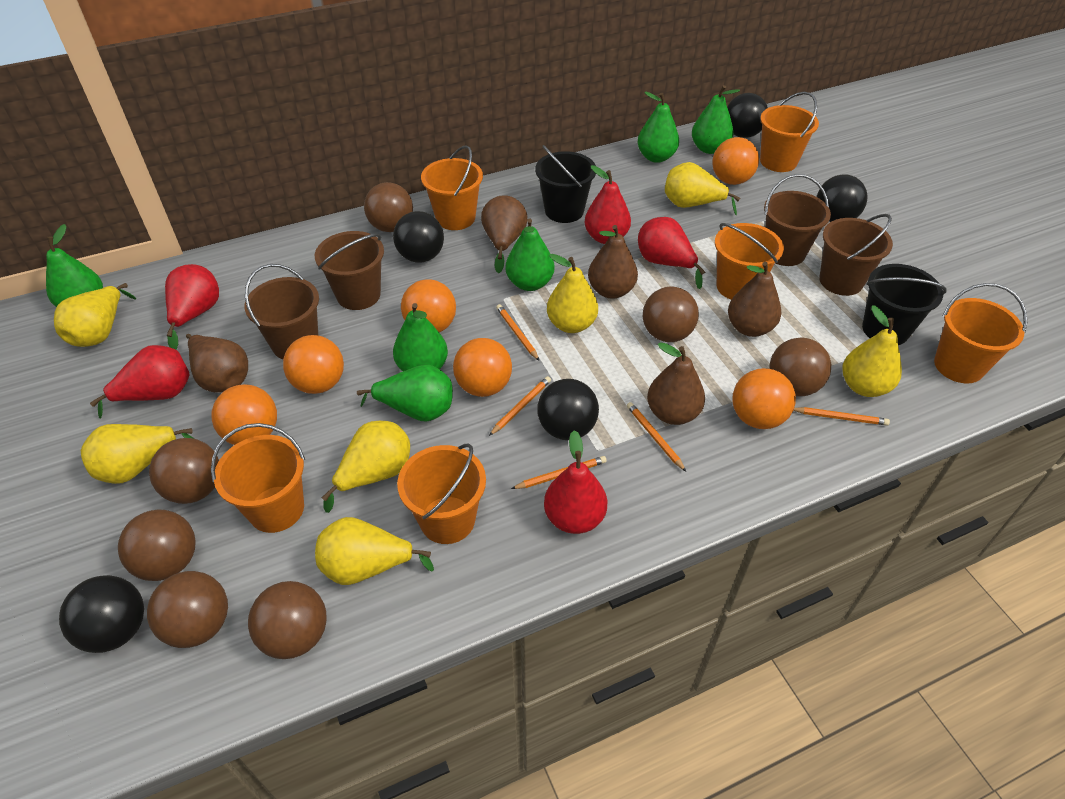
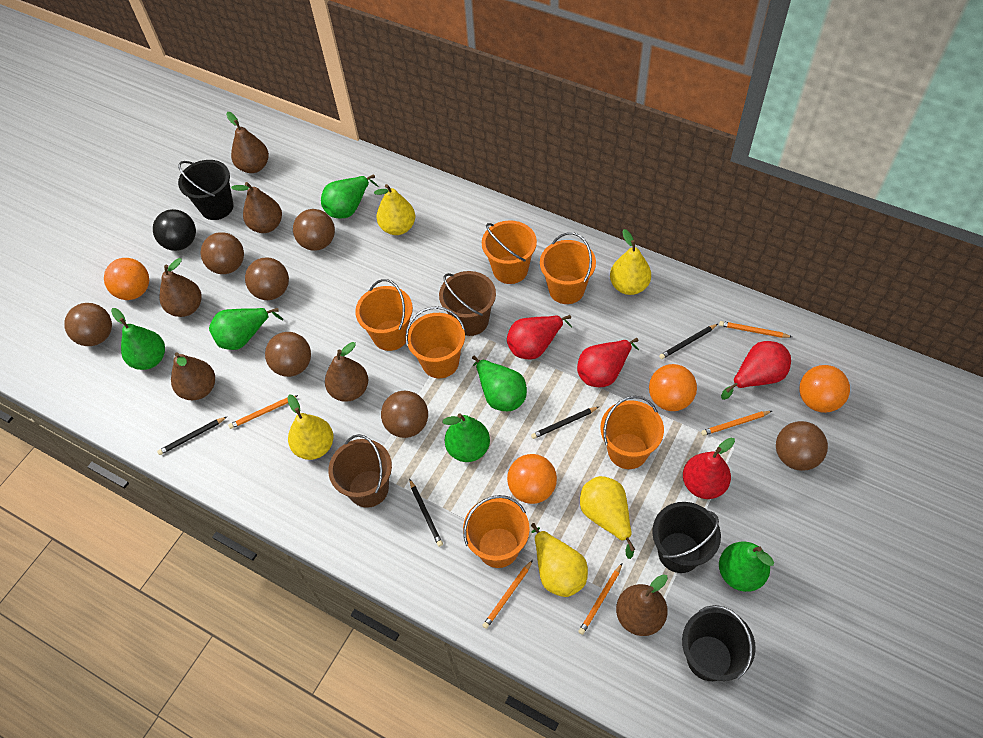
black ball: [59,575,144,653] [393,211,444,263] [537,379,599,440] [727,93,768,138] [817,174,868,222] = 5 -> [153,209,196,251] = 1
black bucket: [535,145,596,223] [862,264,947,345] = 2 -> [178,160,234,220] [652,502,721,573] [682,605,756,681] = 3
black pencil: none = 0 -> [157,417,227,455] [409,479,443,547] [531,407,599,439] [659,324,718,359] = 4
brown bucket: [245,264,319,359] [315,231,384,310] [764,174,831,266] [819,214,893,296] = 4 -> [328,434,392,508] [439,271,496,336] = 2
brown pear: [186,334,248,393] [481,195,528,274] [588,225,638,299] [647,342,705,425] [728,262,781,337] = 5 -> [159,258,201,317] [171,353,215,400] [226,112,269,173] [231,182,282,233] [325,342,368,402] [616,574,668,636] = 6
orange ball: [211,384,277,445] [283,335,344,394] [401,279,456,332] [453,338,512,397] [712,137,759,185] [733,368,796,429] = 6 -> [104,258,149,300] [507,454,557,504] [649,364,697,411] [799,365,850,413] = 4
red pear: [90,345,189,418] [165,264,219,350] [544,430,607,534] [585,165,631,244] [638,217,705,289] = 5 -> [507,315,572,359] [577,338,639,387] [683,438,735,499] [721,341,791,400] = 4
yellow pear: [54,283,137,347] [81,424,194,484] [315,517,434,585] [322,421,410,513] [547,254,598,333] [665,162,740,215] [842,305,902,397] = 7 -> [287,395,333,460] [374,184,415,235] [531,523,588,597] [580,476,635,559] [610,229,651,295] = 5

